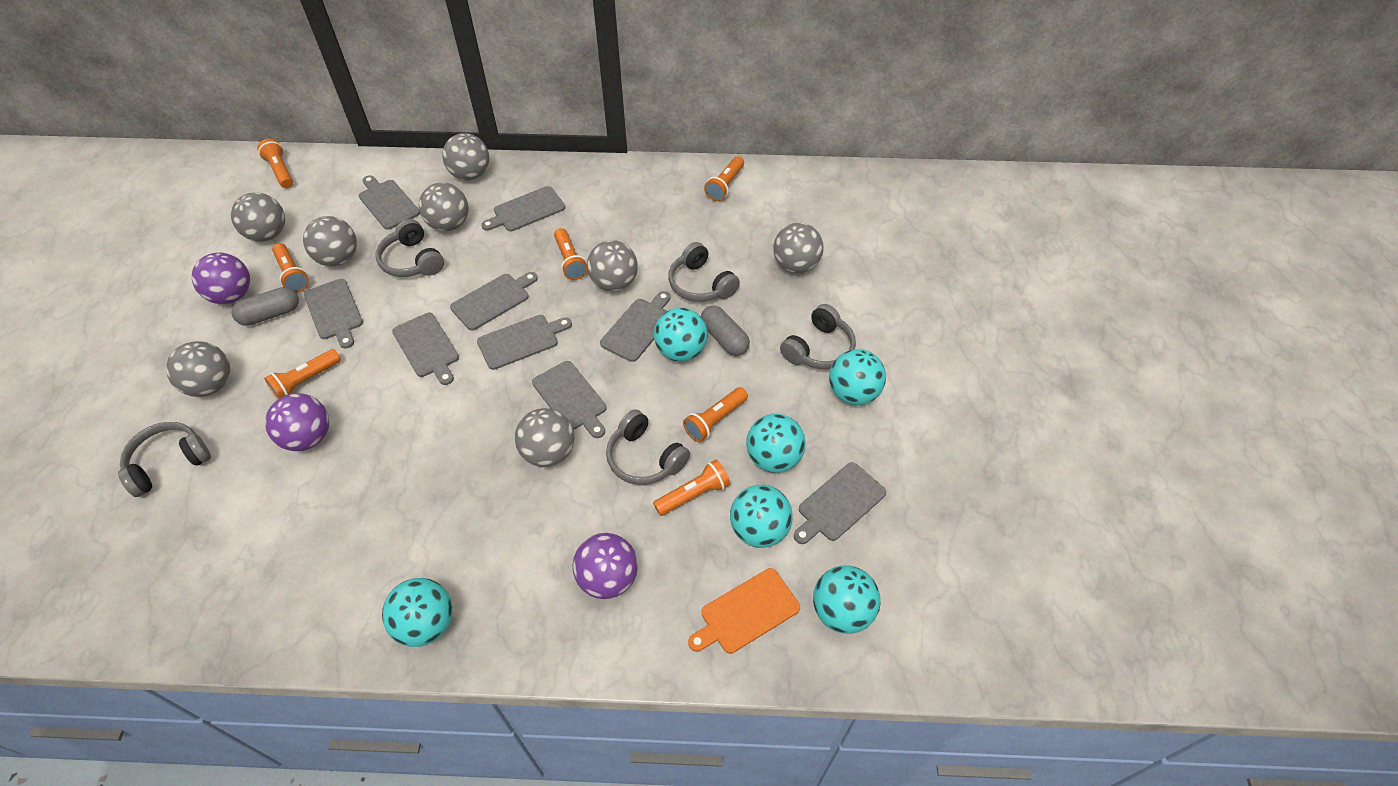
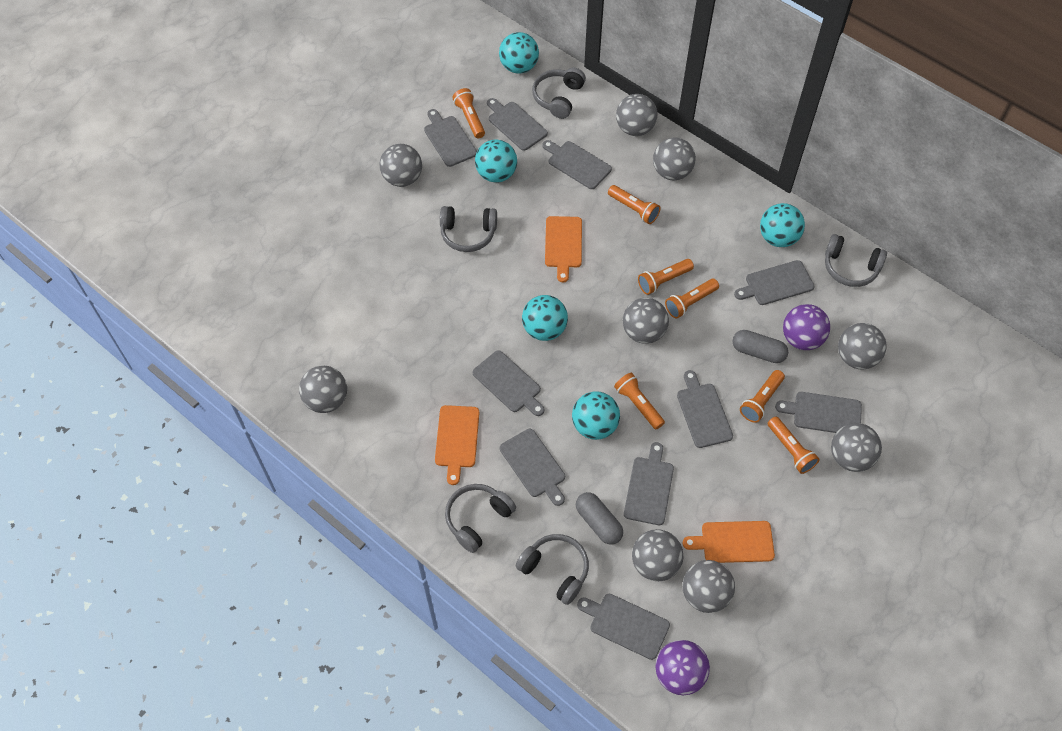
grey ball: [166,341,230,397] [231,192,285,242] [303,216,357,266] [419,182,469,231] [442,133,489,180] [515,408,575,467] [587,240,638,291] [773,223,823,273] = 8 -> [299,366,347,413] [379,144,422,187] [616,94,657,136] [623,298,669,344] [632,529,684,581] [653,137,696,180] [683,560,735,613] [831,423,882,472] [838,323,886,370] = 9
grey cutting board: [304,278,363,348] [359,175,420,230] [392,313,459,385] [450,272,538,330] [477,315,572,370] [481,186,565,231] [532,361,606,438] [600,291,670,362] [794,462,886,544] = 9 -> [424,109,477,167] [473,350,545,416] [487,98,548,151] [500,429,565,506] [542,140,612,189] [577,594,670,660] [624,442,674,525] [677,370,733,448] [734,260,815,305] [775,392,862,433] = 10
orange cutting board: [688,568,800,654] = 1 -> [435,405,479,485] [545,216,582,282] [683,521,775,563] = 3
purple ball: [192,252,250,304] [265,393,329,451] [573,533,638,599] = 3 -> [656,640,710,695] [783,304,830,350] = 2
turquoise ball: [382,578,453,647] [654,308,708,362] [730,485,793,548] [746,414,806,473] [813,566,880,634] [829,349,886,405] = 6 -> [475,139,517,183] [499,32,539,74] [522,295,568,341] [572,391,620,440] [760,203,805,247] = 5

